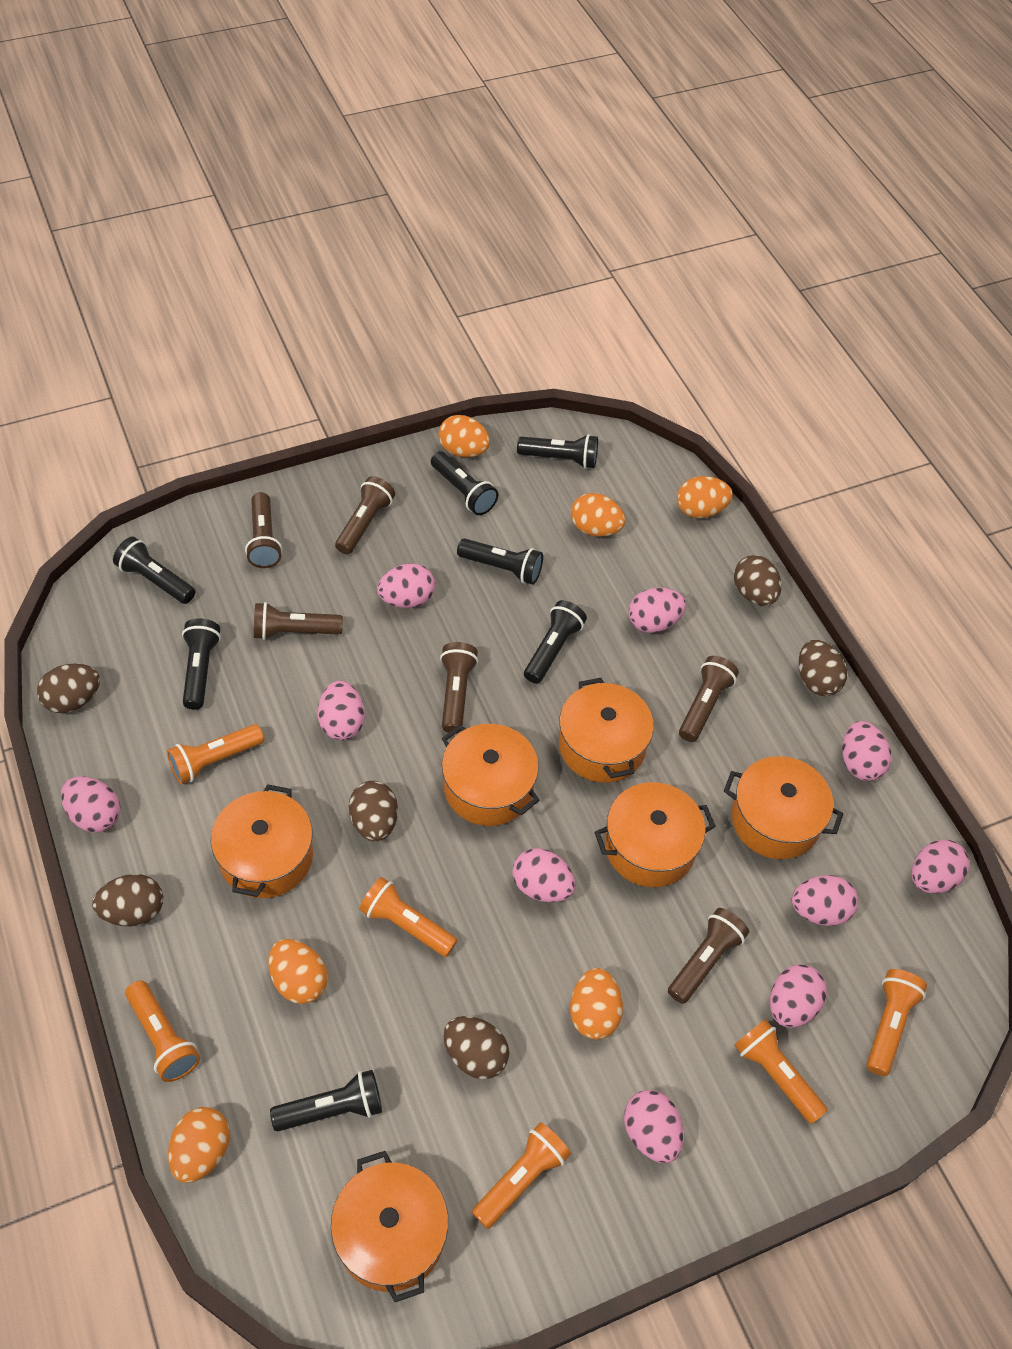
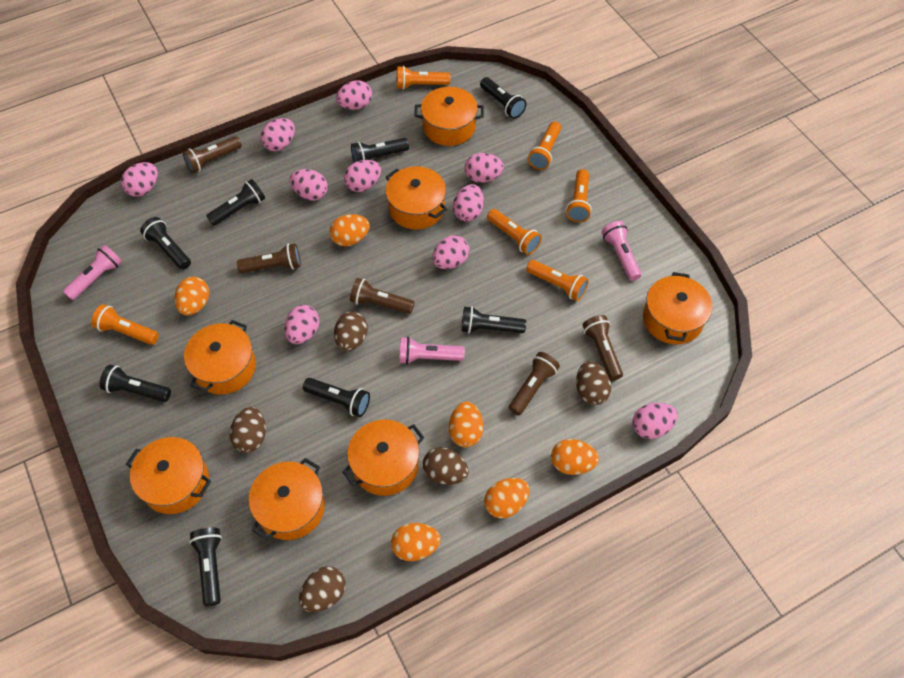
black flashlight: [113,537,195,604] [182,618,221,710] [270,1070,382,1131] [431,452,498,515] [457,538,543,585] [517,434,598,469] [524,600,587,684] = 7 -> [100,365,171,402] [140,217,191,270] [189,527,222,606] [206,179,265,226] [303,378,370,417] [351,138,409,163] [461,306,526,333] [480,77,526,119] = 8
brown egg: [37,663,100,713] [92,874,163,926] [349,781,398,842] [443,1016,509,1079] [734,555,782,606] [799,640,847,696] = 6 -> [230,407,266,453] [299,566,346,612] [334,311,368,352] [423,447,469,485] [576,361,611,405] = 5
brown flashlight: [245,492,282,568] [254,602,343,640] [335,476,395,555] [440,642,478,733] [668,908,749,1004] [679,656,739,742] = 6 -> [183,136,242,173] [237,243,301,273] [350,278,415,314] [509,352,560,415] [582,315,623,381] = 5
orange pot: [211,784,313,898] [331,1151,448,1302] [442,724,540,826] [559,678,654,783] [595,782,716,887] [724,756,843,859] = 6 -> [126,437,211,514] [184,320,256,395] [249,458,325,540] [342,419,425,496] [385,166,447,230] [414,87,484,146] [643,272,712,344] = 7
pink flashlight: none = 0 -> [63,245,122,300] [399,337,465,364] [602,221,642,281] = 3

